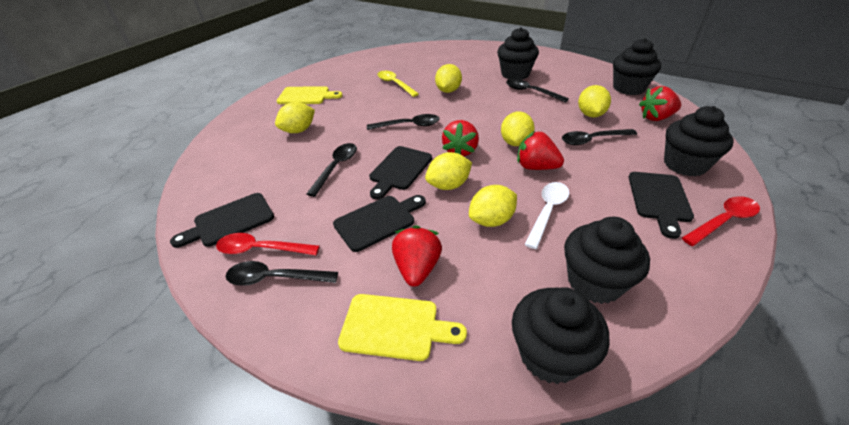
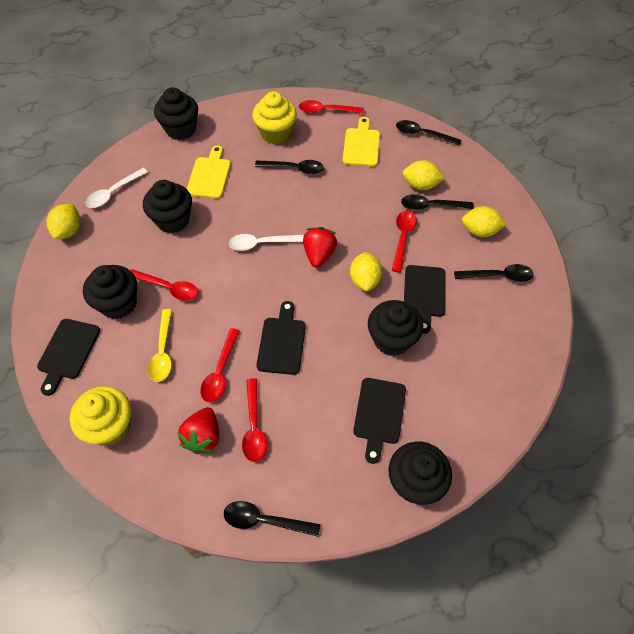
red spoon: [216,233,320,255] [682,196,760,246] = 2 -> [130,269,198,301] [200,328,240,402] [242,378,267,462] [299,100,364,114] [392,211,417,273] = 5
red strawberry: [392,225,442,287] [442,120,479,156] [517,131,564,170] [639,86,681,121] = 4 -> [177,407,219,454] [303,227,337,268] = 2
white spoon: [524,182,570,249] = 1 -> [85,168,148,208] [229,234,304,251] = 2
yellow cupcake: none = 0 -> [70,386,131,446] [252,91,297,144] = 2
yellow lemon: [275,102,315,133] [425,152,472,190] [435,64,462,93] [469,185,517,227] [501,111,535,146] [578,85,611,118] = 6 -> [47,204,81,239] [350,252,382,291] [403,160,445,190] [462,206,507,237] = 4

